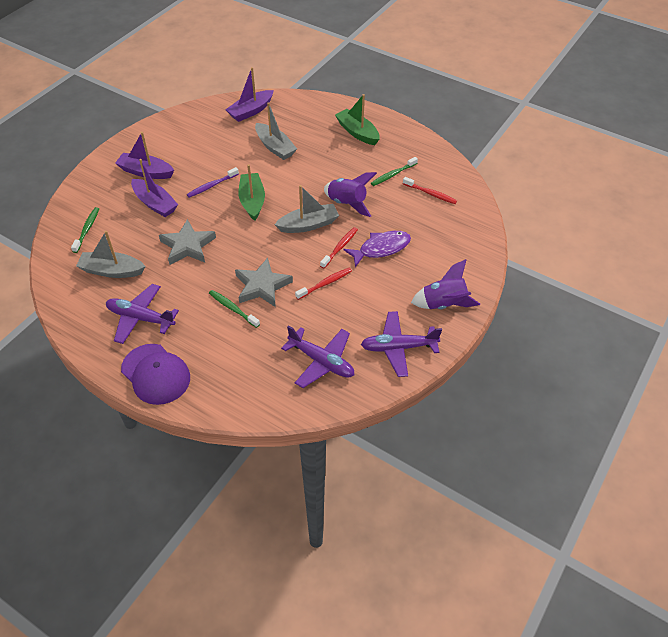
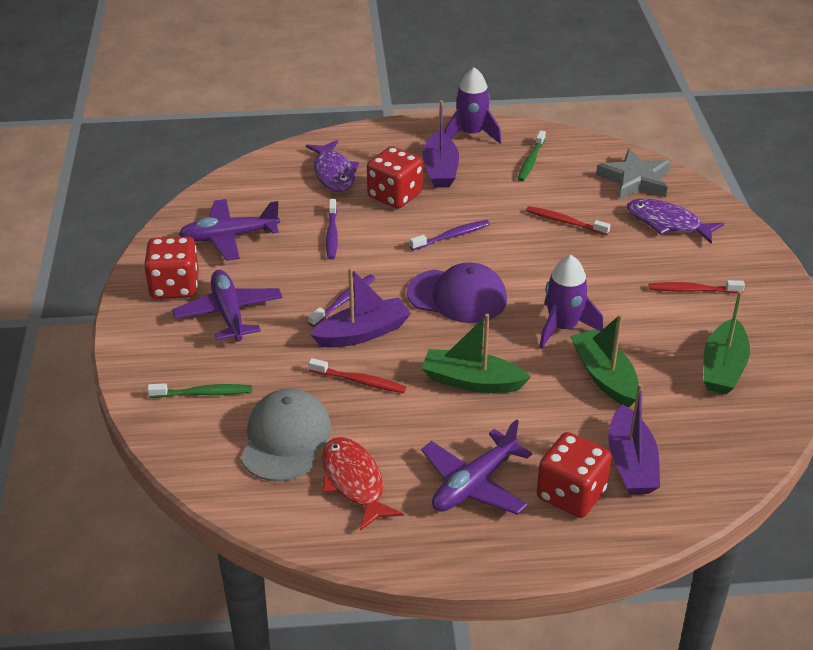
green boat: [239,164,265,221] [335,94,380,145] = 2 -> [422,314,531,393] [570,314,639,408] [703,291,750,394] = 3
green toothbrush: [71,207,99,253] [209,290,260,328] [371,157,418,186] = 3 -> [147,383,252,398] [518,130,546,181] = 2
grey boat: [76,231,146,278] [255,102,297,160] [274,185,339,233] = 3 -> none = 0
grey cap: none = 0 -> [241,388,332,482] = 1
grey star: [159,219,216,265] [235,258,293,307] = 2 -> [596,148,671,200] = 1
purple fish: [343,231,411,267] = 1 -> [306,140,359,192] [627,199,724,244] = 2
purple toothbrush: [187,167,239,198] = 1 -> [308,275,375,327] [326,199,338,260] [410,220,490,250] = 3
red dice: none = 0 -> [144,236,199,299] [367,146,423,209] [537,432,612,518] = 3
red fish: none = 0 -> [322,437,403,531] = 1

